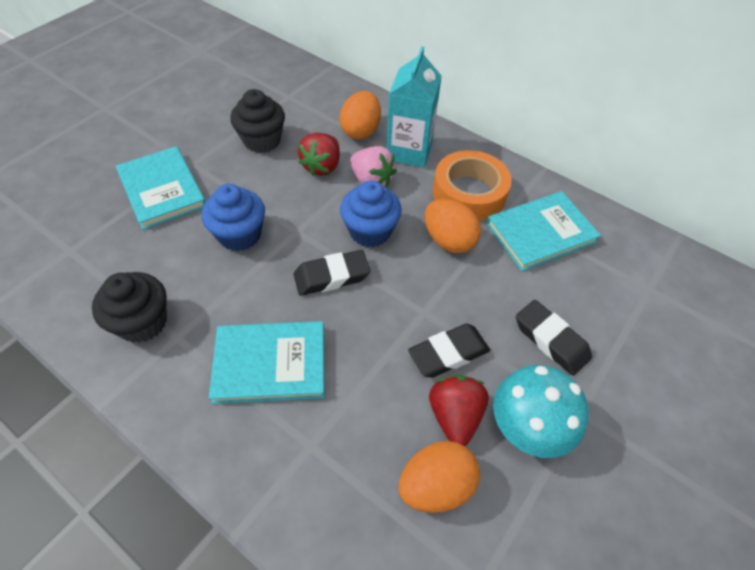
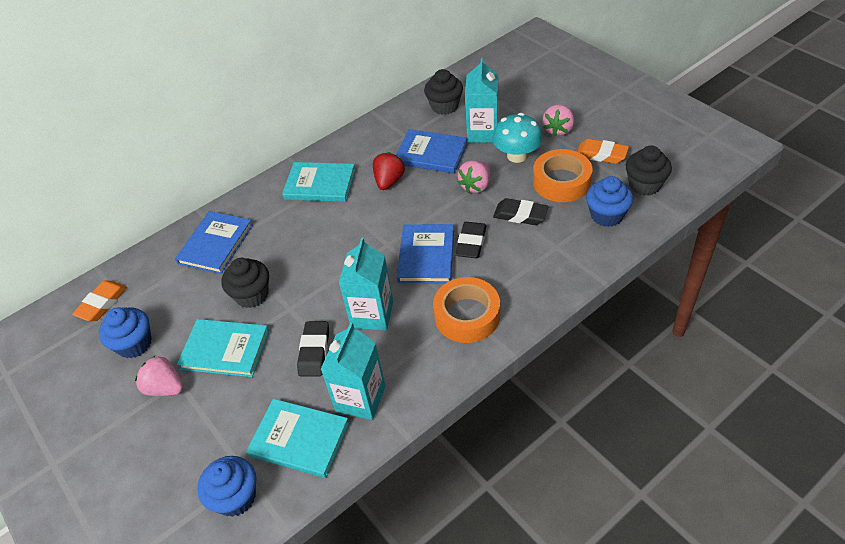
black cupcake: [92,272,167,343] [230,89,285,153] = 2 -> [222,258,269,308] [424,69,463,115] [626,146,672,196] = 3
blue book: none = 0 -> [175,211,253,274] [396,129,468,174] [397,224,454,283] = 3
blue cupcake: [202,184,265,251] [340,180,402,247] = 2 -> [99,307,152,358] [197,456,257,517] [586,176,633,227] = 3
orange egg: [339,91,381,139] [399,441,480,513] [425,199,481,253] = 3 -> none = 0
orange eraser: none = 0 -> [72,280,127,321] [577,139,629,164] = 2
orange tape: [433,150,512,221] = 1 -> [433,277,500,343] [533,149,592,202] = 2
pink strawberry: [350,146,397,188] = 1 -> [135,355,184,396] [457,160,490,194] [543,105,574,137] = 3
red strawberry: [298,133,340,176] [429,375,489,446] = 2 -> [373,152,405,190] = 1
turquoise carton: [386,46,442,168] = 1 -> [320,322,386,420] [339,238,393,331] [465,58,499,143] = 3

